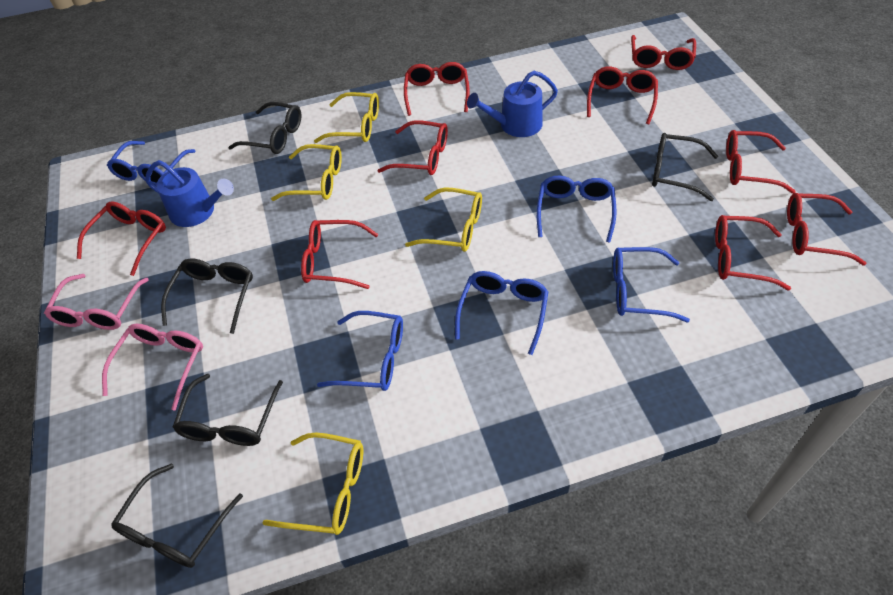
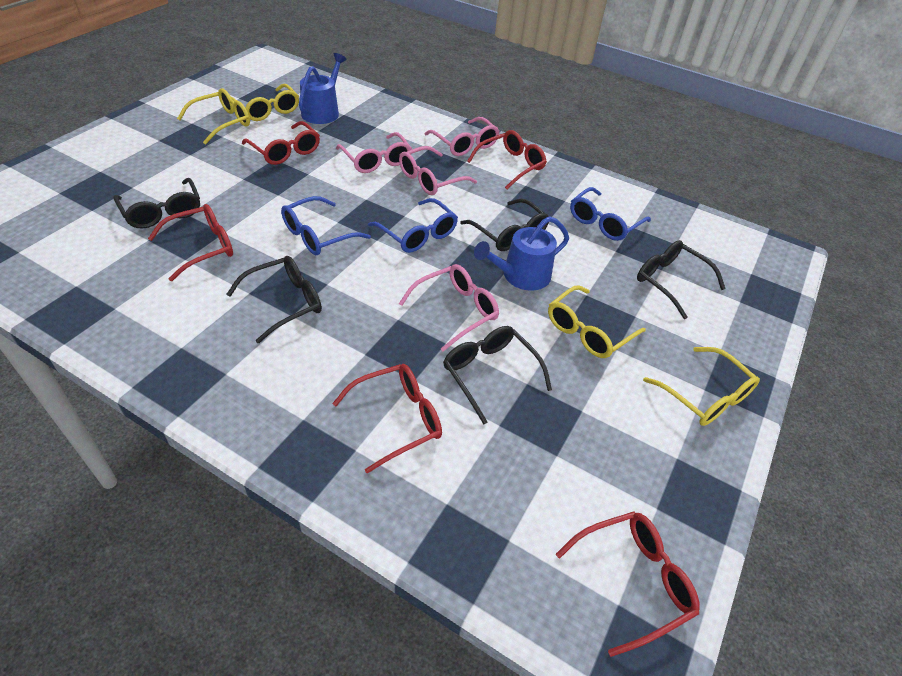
blue glasses: [107,141,196,186] [317,311,403,391] [455,271,549,355] [537,176,616,243] [613,247,690,322] = 5 -> [281,196,371,255] [368,198,458,253] [570,187,651,241] = 3
pink glasses: [44,274,149,330] [102,324,203,410] = 2 -> [336,132,412,173] [399,146,477,195] [399,264,499,352] [425,117,500,156] = 4
red glasses: [77,201,166,276] [301,220,379,289] [377,120,448,175] [404,62,470,116] [587,67,658,125] [631,35,696,70] [715,215,791,291] [726,130,796,194] [787,193,867,265] = 9 -> [148,204,233,281] [242,121,320,165] [332,364,442,474] [467,130,547,189] [556,512,699,657] = 5

